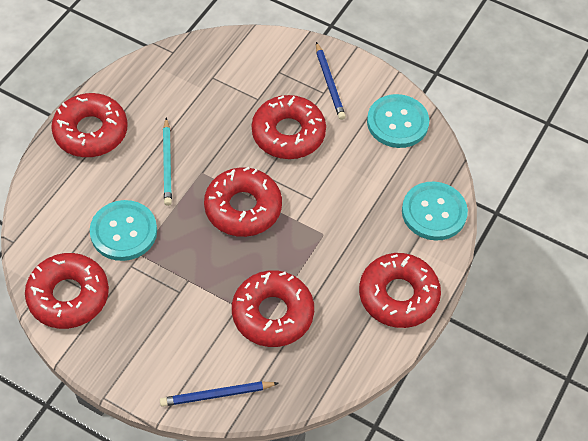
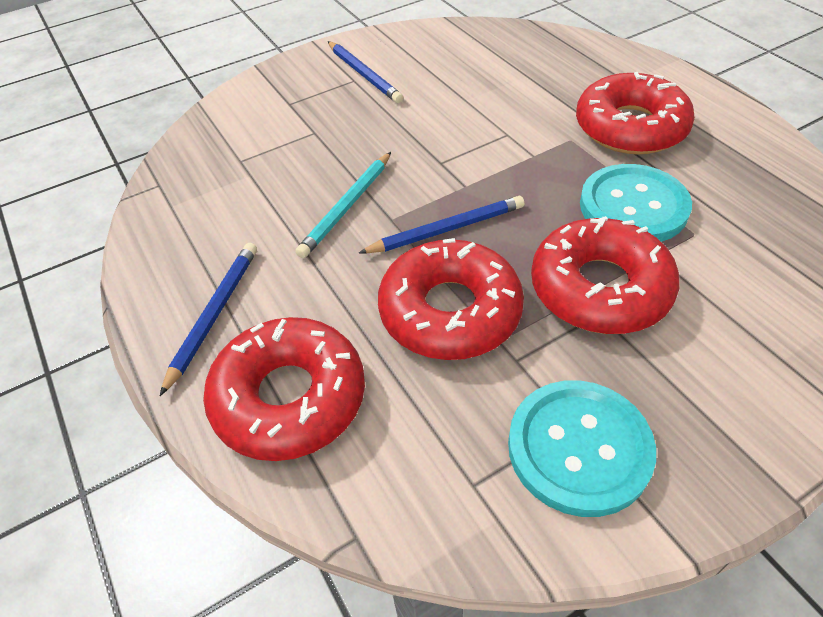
blue pencil: [160,381,279,407] [316,42,346,120] = 2 -> [160,243,257,396] [328,41,403,103] [359,196,524,253] = 3
red donut: [25,253,109,329] [51,93,128,157] [204,167,282,237] [232,270,314,347] [252,95,326,159] [359,253,441,328] = 6 -> [203,317,365,461] [378,238,524,360] [531,216,679,334] [576,72,695,155] = 4
turquoise button: [90,200,157,261] [367,94,429,148] [402,182,468,241] = 3 -> [508,380,656,517] [580,164,692,242] = 2

